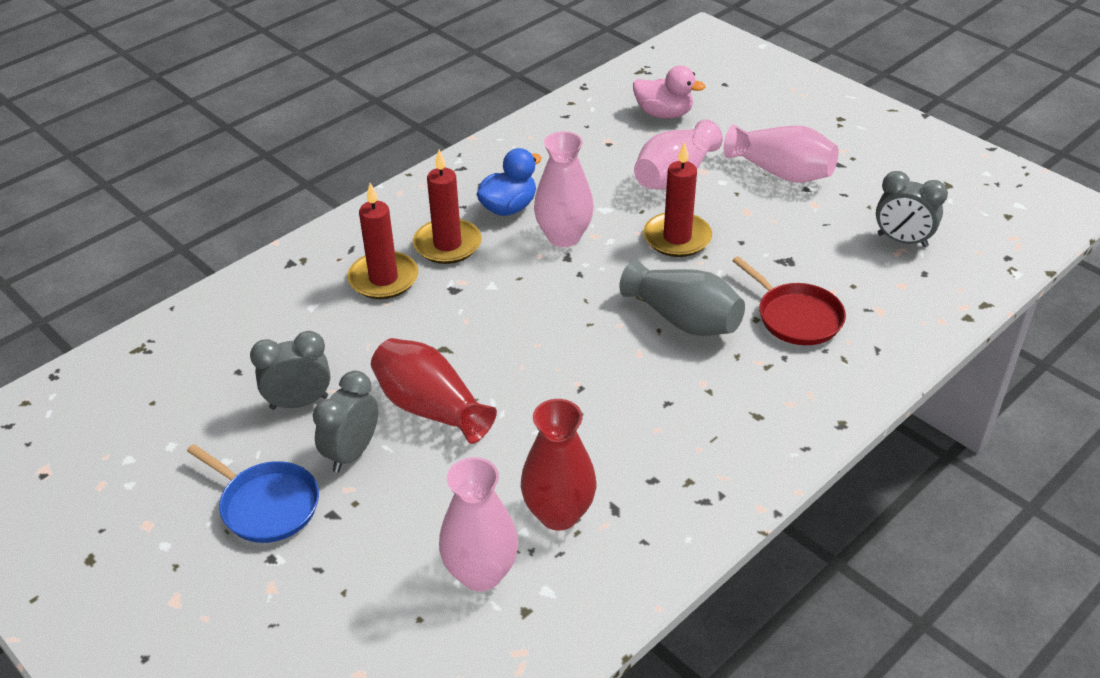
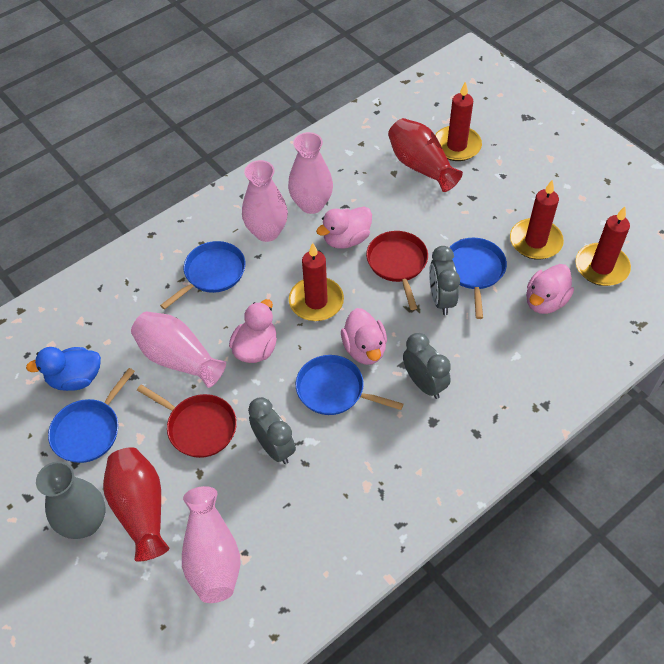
blue pan: [187,444,319,543] = 1 -> [48,368,135,463] [160,241,245,309] [296,355,403,415] [449,238,507,319] = 4
pink duck: [633,66,706,119] = 1 -> [229,299,277,363] [316,206,372,249] [341,308,387,365] [526,264,574,314] = 4
red candle: [347,183,418,299] [413,150,482,264] [643,142,712,257] = 3 -> [289,243,344,321] [435,81,482,161] [510,180,564,260] [575,206,631,286] = 4
red pan: [732,256,846,345] = 1 -> [137,385,237,458] [366,231,428,310] = 2

